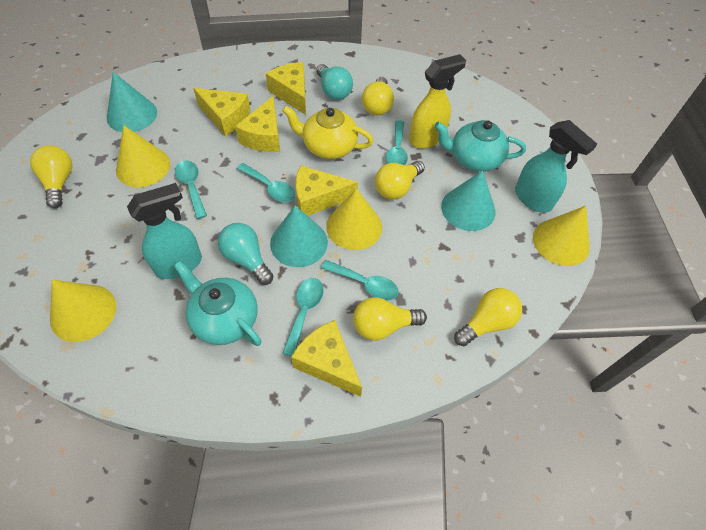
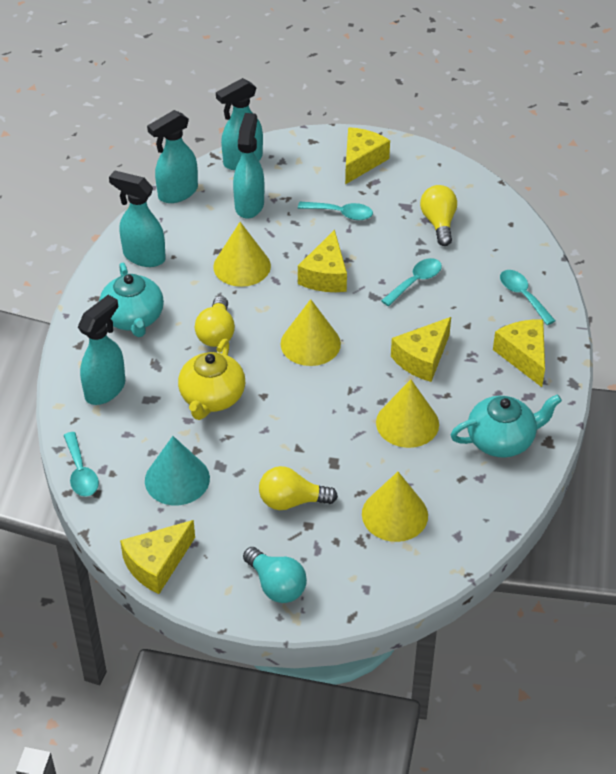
turquoise cone: [107,72,157,132] [270,206,328,267] [441,170,495,231] = 3 -> [145,436,210,505] = 1
turquoise light bulb: [218,223,274,285] [316,64,353,100] = 2 -> [243,547,307,603] = 1
turquoise spoon: [175,160,207,219] [237,163,295,202] [282,278,324,356] [321,260,399,301] [386,120,408,165] = 5 -> [64,432,99,497] [298,202,373,220] [381,258,442,306] [500,270,555,325] = 4
turquoise spray bottle: [127,183,202,279] [515,120,597,213] = 2 -> [78,295,125,405] [109,171,166,267] [147,110,198,203] [216,78,263,170] [233,113,264,219] = 5
yellow light bulb: [30,145,72,208] [353,297,427,340] [362,77,394,116] [375,161,425,199] [454,288,522,346] = 5 -> [195,296,235,347] [259,466,338,510] [420,185,457,246] = 3
yellow spray bottle: [409,54,466,149] = 1 -> none = 0

